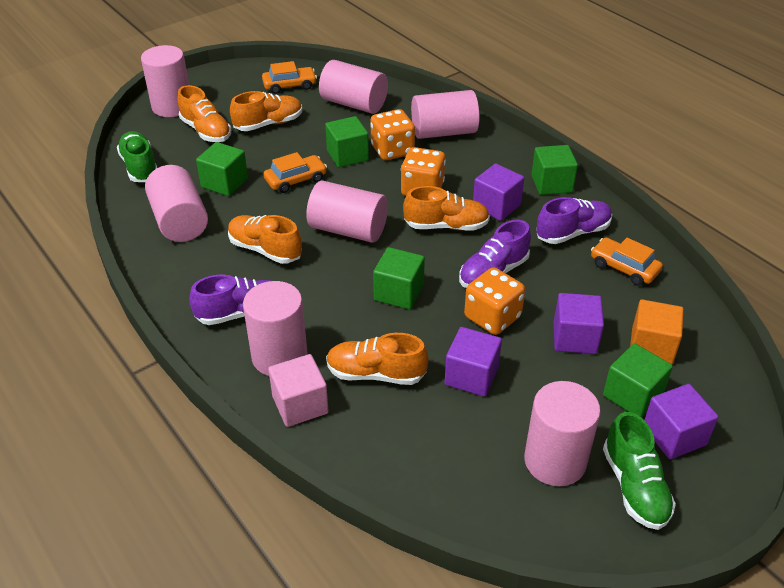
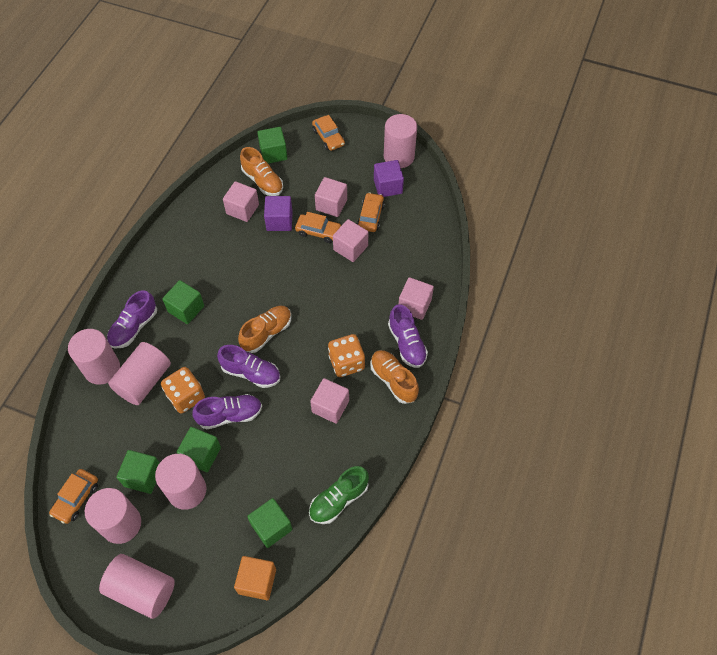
green shoe: [117,131,157,182] [603,412,676,530] = 2 -> [309,466,369,524] = 1
orange car: [262,61,317,94] [263,152,327,193] [591,237,663,286] = 3 -> [49,469,98,524] [295,212,341,243] [312,115,345,151] [357,192,385,232] = 4
orange dice: [370,109,415,160] [401,147,446,196] [464,267,525,335] = 3 -> [161,367,205,413] [328,334,365,377] = 2
orange shoe: [177,85,231,142] [228,215,302,264] [230,91,302,131] [326,333,428,385] [403,186,490,231] = 5 -> [238,306,291,353] [240,147,283,196] [370,350,419,404] = 3
pink cube: [268,354,329,427] = 1 -> [223,181,259,222] [310,378,349,424] [315,177,347,217] [333,219,368,262] [399,277,434,320] = 5
pink cylinder: [141,45,189,117] [145,165,208,242] [243,281,308,376] [306,180,388,243] [319,60,388,114] [411,90,479,139] [524,381,601,486] = 7 -> [68,329,120,385] [85,488,141,544] [99,554,175,619] [108,342,171,405] [155,454,206,510] [384,114,417,168] = 6
purple cube: [445,327,502,397] [473,164,524,221] [554,293,604,354] [644,384,718,459] = 4 -> [264,196,293,231] [374,160,404,197] = 2
purple shoe: [189,275,271,325] [459,220,531,288] [536,197,612,244] = 3 -> [107,290,157,349] [192,394,262,430] [217,345,280,388] [388,304,428,368] = 4

